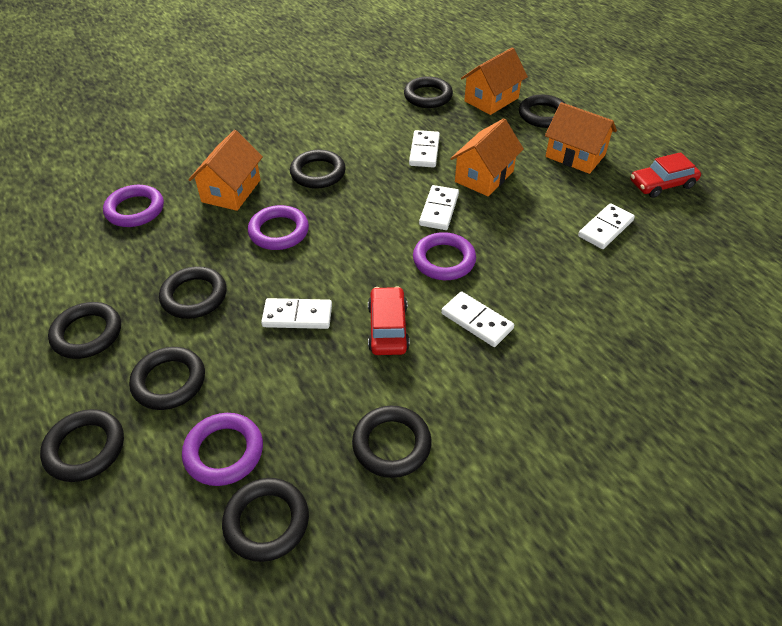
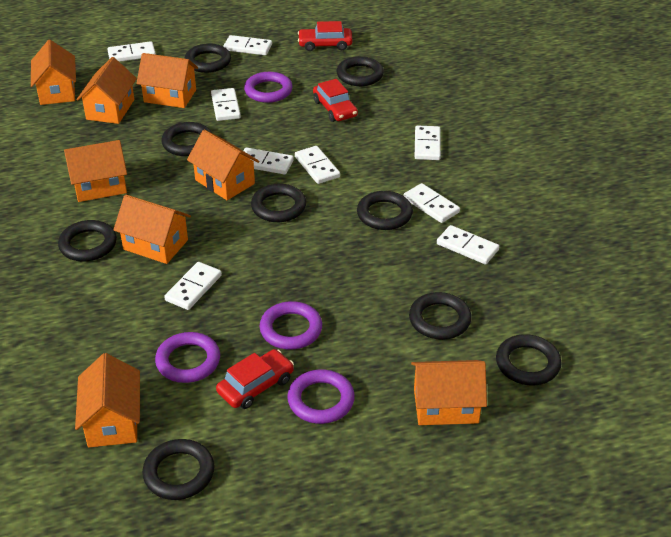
orange house: [188,130,263,211] [450,118,524,197] [461,47,528,115] [545,102,617,174] = 4 -> [31,40,76,105] [64,140,127,202] [75,353,140,447] [76,57,137,124] [114,194,191,264] [136,53,198,108] [187,130,259,200] [411,360,487,425] = 8
red car: [368,286,410,355] [630,152,701,198] = 2 -> [216,349,294,409] [298,21,352,51] [313,79,358,122] = 3
white domino: [261,298,332,329] [409,130,440,168] [419,185,459,230] [441,291,514,347] [578,203,635,249] = 5 -> [107,41,156,62] [164,262,222,310] [211,88,241,121] [223,35,272,55] [243,147,294,175] [295,146,340,184] [403,183,460,223] [415,126,441,160] [437,225,499,264] = 9

